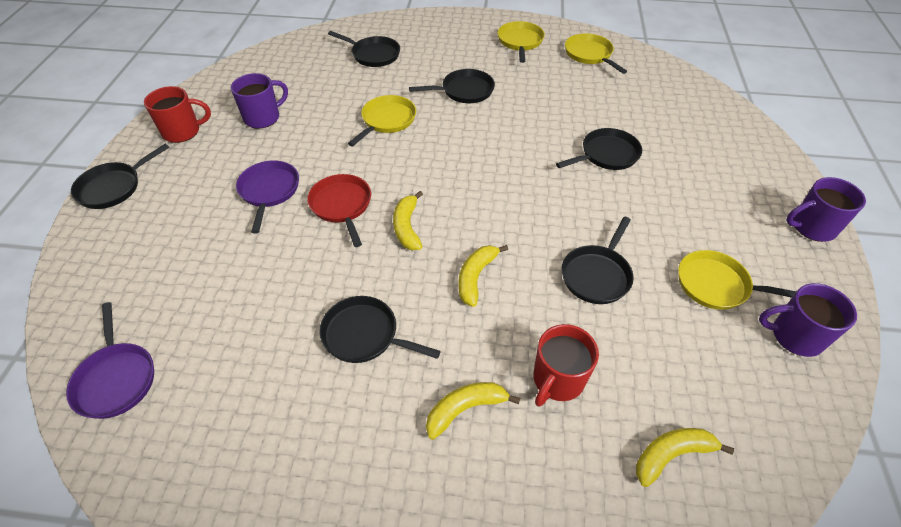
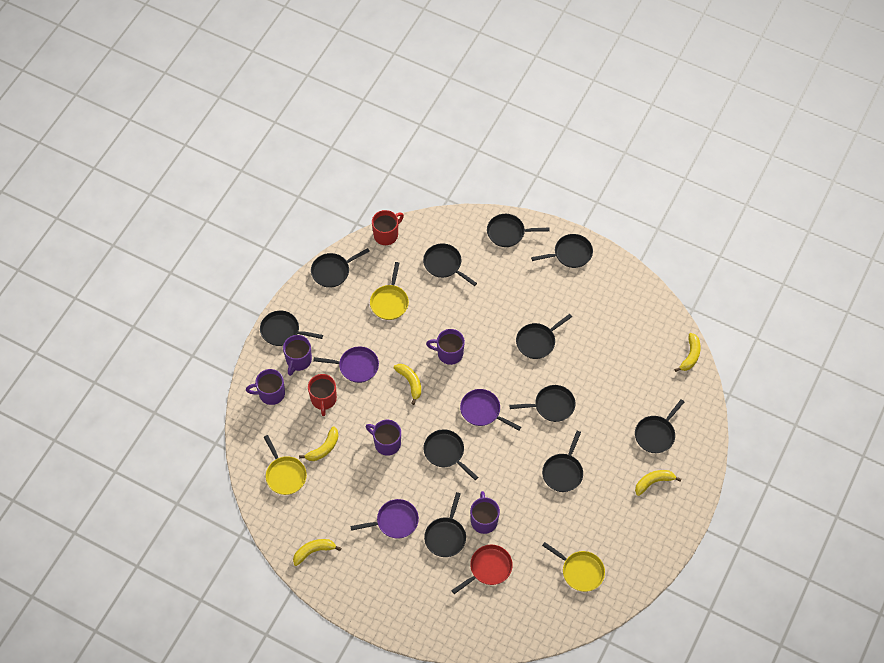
black pan: [71,144,169,209] [319,296,441,363] [328,31,400,67] [409,69,495,103] [556,128,642,170] [562,217,634,304] = 6 -> [260,311,323,346] [311,248,370,288] [423,243,477,286] [423,429,478,480] [424,492,466,557] [487,214,550,247] [509,385,576,422] [516,314,572,359] [531,234,593,268] [542,431,583,492] [635,399,684,453] = 11
purple mug: [231,73,288,129] [759,283,857,357] [786,177,866,242] = 3 -> [246,369,285,405] [283,335,312,376] [366,420,401,456] [426,329,465,365] [470,491,500,534] = 5
purple pan: [66,302,154,419] [236,160,299,234] = 2 -> [313,347,379,383] [350,499,419,539] [460,389,521,431] = 3
yellow banana: [393,191,423,250] [426,382,520,440] [459,245,508,307] [636,428,734,487] = 4 -> [293,539,341,566] [299,426,339,461] [394,364,421,405] [635,470,681,496] [675,333,701,372] = 5
yellow pan: [348,95,416,146] [497,21,545,63] [565,33,627,74] [678,250,797,310] = 4 -> [264,435,307,495] [370,262,409,320] [542,542,605,592] = 3

